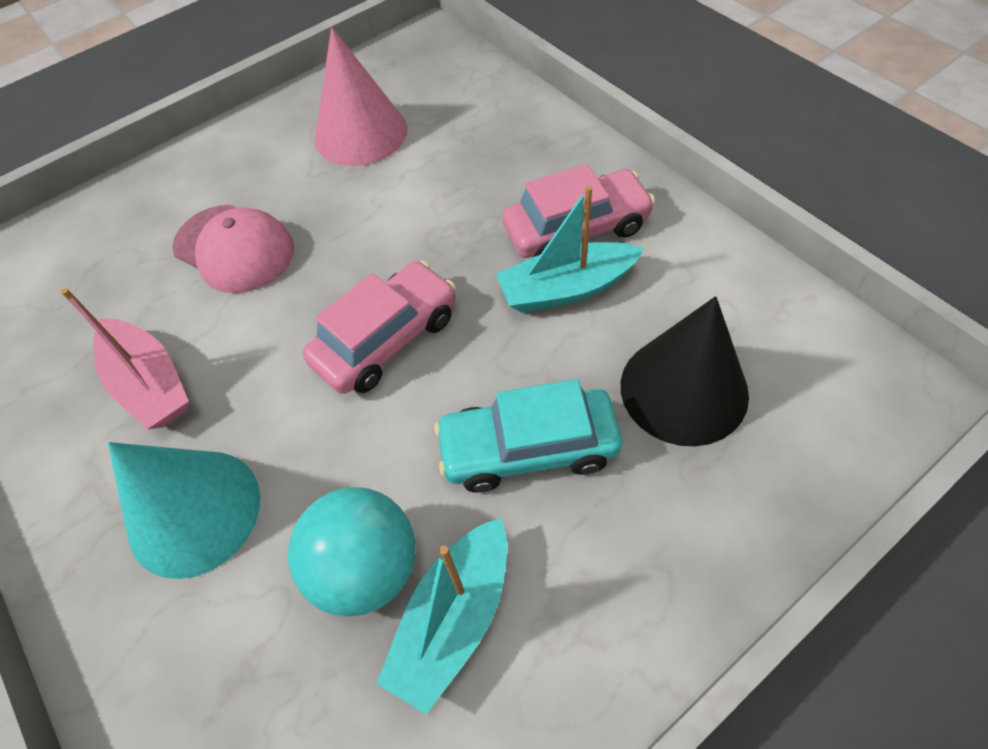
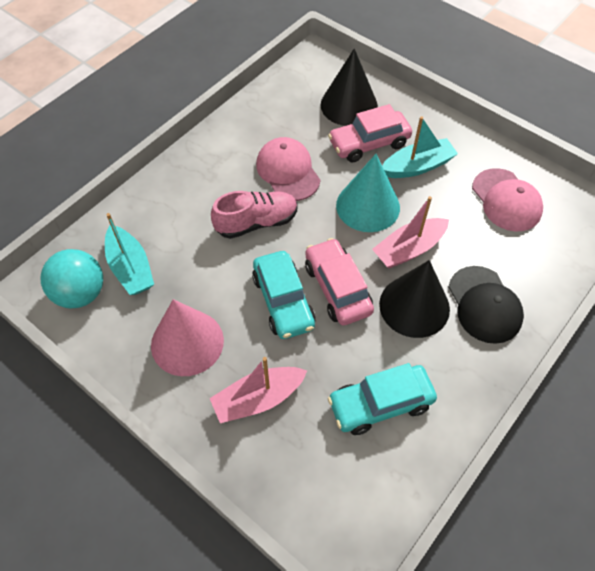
black cap: none = 0 -> [448,266,524,344] = 1
black cone: [621,296,749,446] = 1 -> [321,48,378,126] [379,260,450,338] = 2
pink boat: [61,288,189,429] = 1 -> [210,357,307,423] [372,196,449,268] = 2
pink cap: [172,205,294,293] = 1 -> [256,137,320,201] [472,168,543,231] = 2
pink shoe: none = 0 -> [211,191,298,239] = 1
turquoise car: [434,379,622,493] = 1 -> [252,251,316,339] [328,363,437,435] = 2

